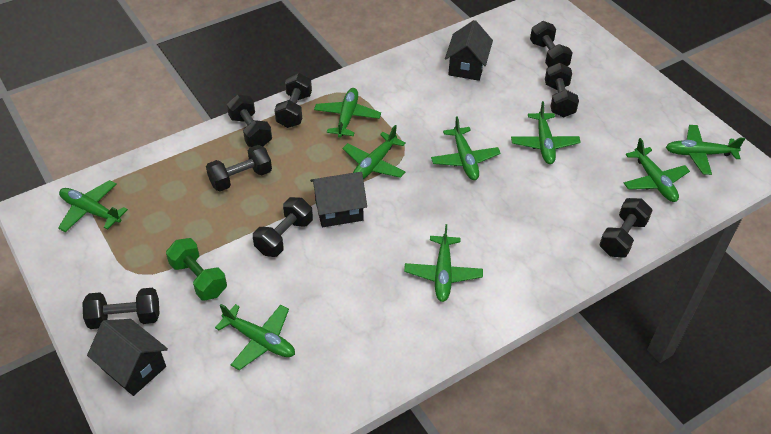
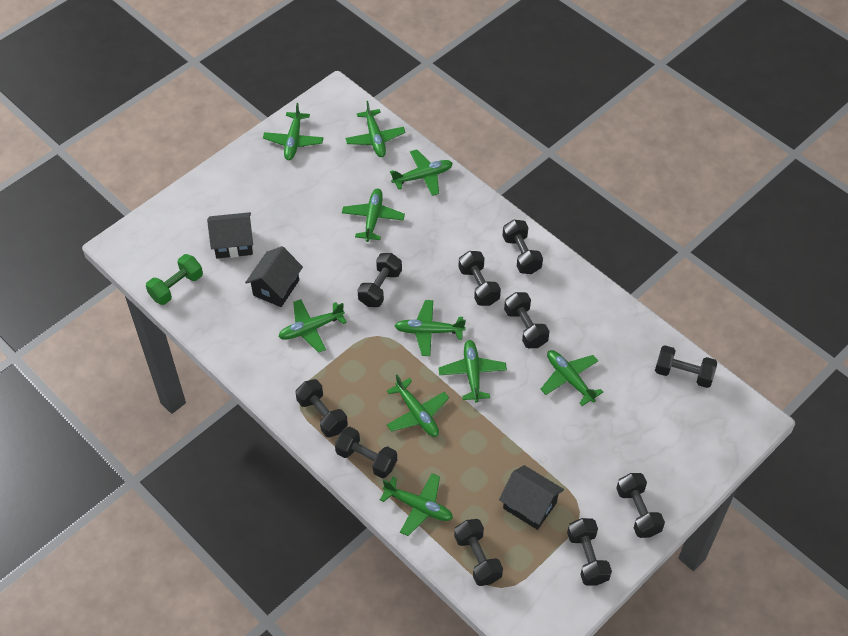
black dumbbell: [82,288,160,329] [206,145,272,191] [227,95,272,147] [253,197,313,257] [274,73,312,128] [530,21,572,67] [545,63,579,117] [599,198,653,258] = 8 -> [296,379,348,437] [335,427,397,478] [358,253,402,307] [454,519,503,586] [458,251,501,306] [502,220,543,274] [504,292,550,348] [567,518,612,586] [616,473,665,538] [655,345,717,388] = 10
green plane: [58,180,128,232] [215,304,295,370] [314,88,381,138] [343,125,406,179] [404,224,483,302] [431,116,501,180] [511,101,581,164] [624,138,690,202] [666,125,745,175] = 9 -> [263,103,323,160] [278,299,347,353] [342,188,405,242] [345,101,406,157] [380,473,453,536] [387,375,449,437] [390,149,453,196] [395,300,466,356] [438,340,507,402] [540,350,603,406] = 10

